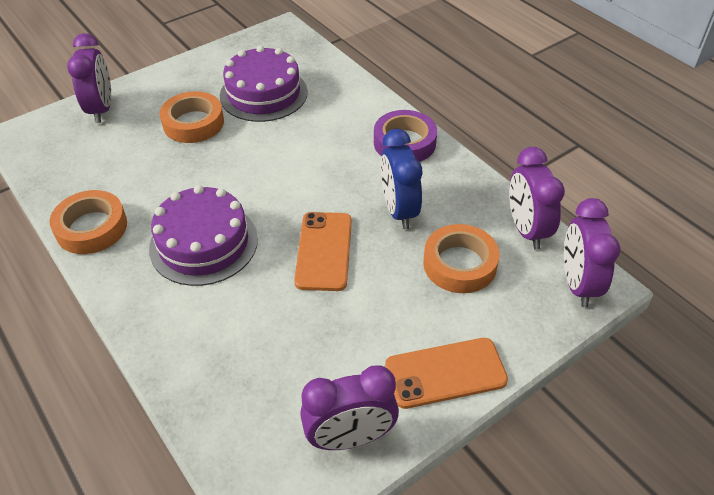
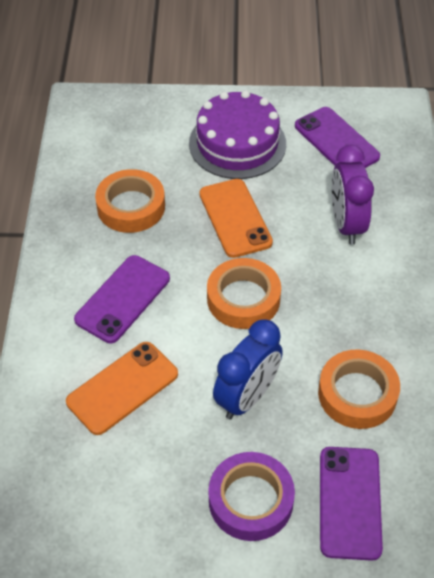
purple cake: [149,185,258,286] [220,46,308,122] = 2 -> [189,90,286,179] = 1
purple clock: [67,33,111,123] [300,365,399,450] [509,147,565,250] [564,198,620,307] = 4 -> [331,145,374,245] = 1
purple phone: none = 0 -> [74,255,170,343] [295,107,380,168] [320,447,383,561] = 3

